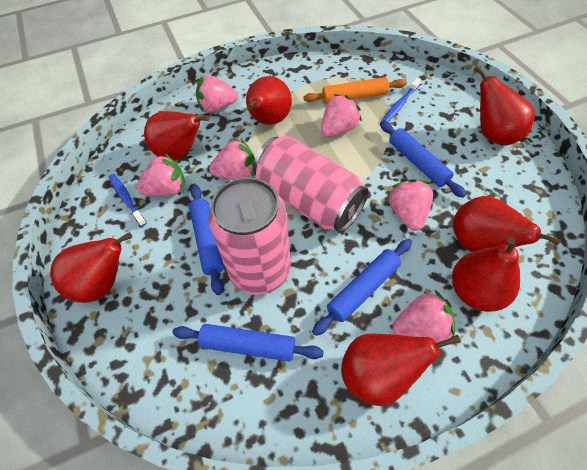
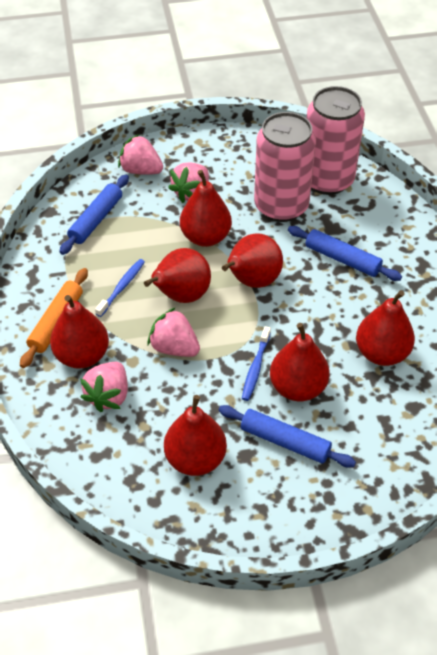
blue rolling pin: [172,324,324,362] [189,185,224,295] [312,239,412,336] [380,121,466,198] = 4 -> [59,175,129,255] [218,405,356,468] [288,226,402,281] = 3
pink strawberry: [136,153,185,196] [196,75,238,113] [209,139,255,180] [321,94,362,137] [388,179,433,231] [392,290,455,343] = 6 -> [80,362,128,412] [118,134,163,175] [148,307,200,357] [168,162,209,203] = 4

